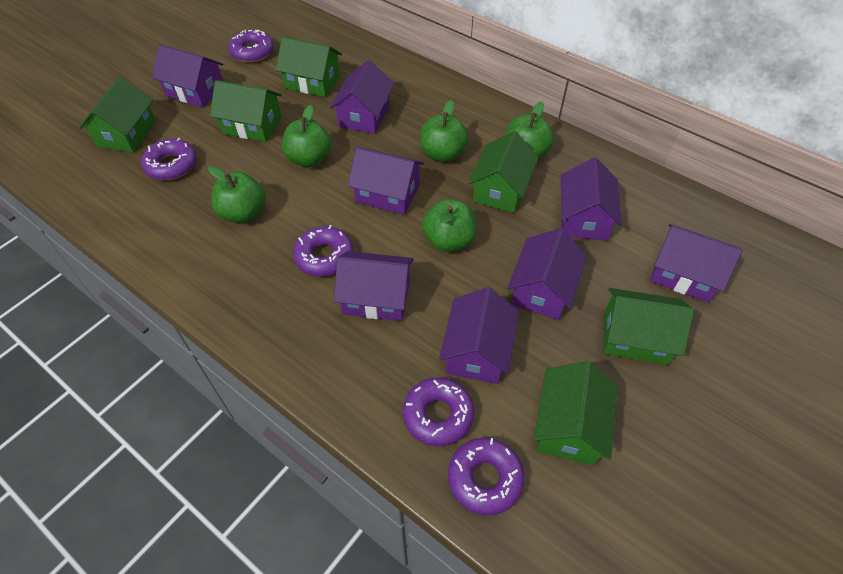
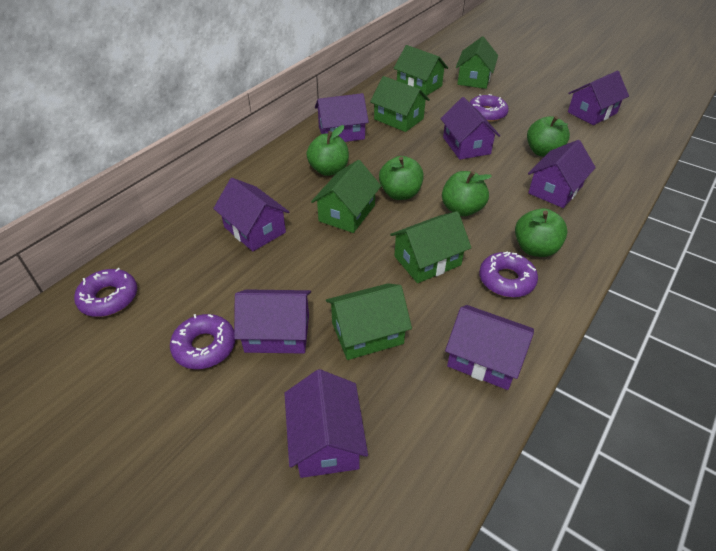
purple donut: [141,138,197,180] [228,30,274,62] [293,225,353,277] [403,378,474,446] [448,438,525,515] = 5 -> [74,268,137,317] [170,314,236,369] [470,94,509,122] [479,252,538,297] = 4

